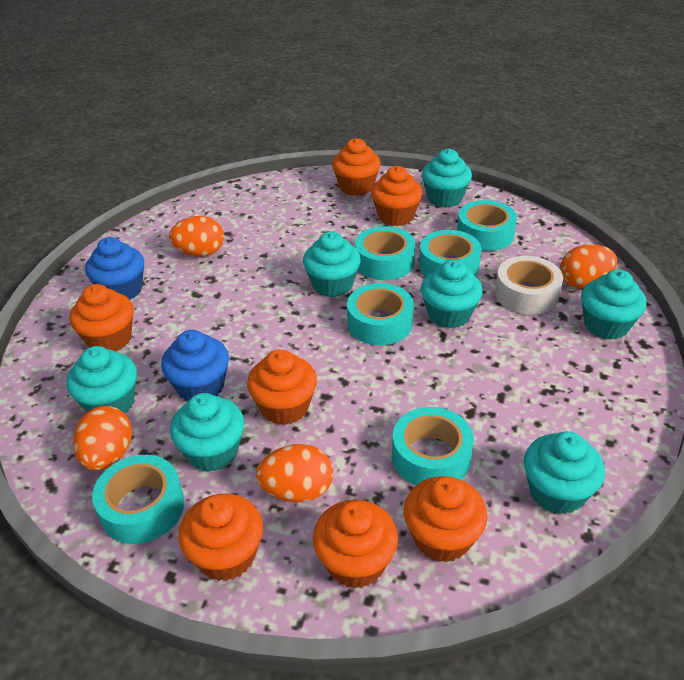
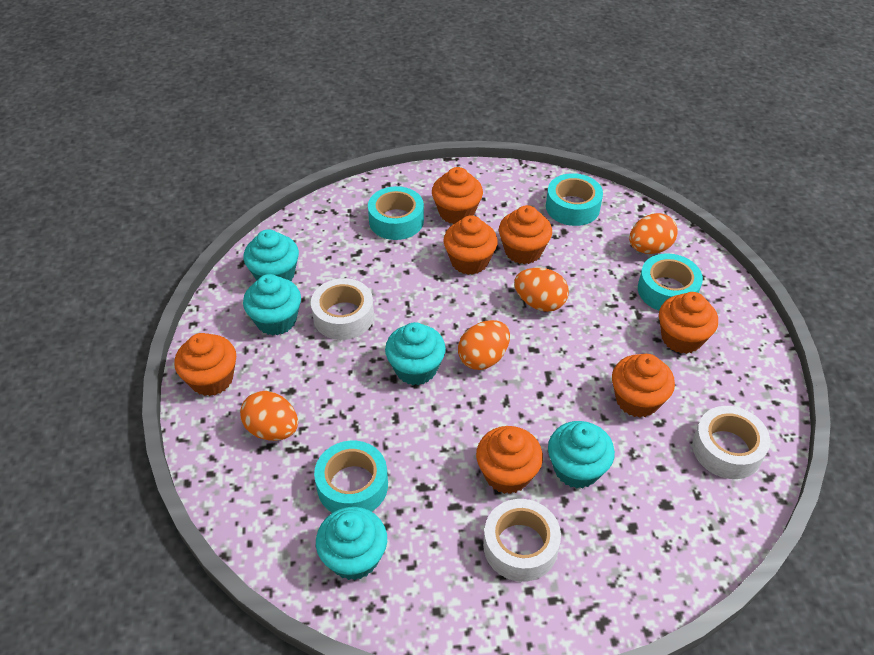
blue cupcake: [85,237,144,300] [161,330,229,401] = 2 -> none = 0
turquoise cupcake: [66,346,137,414] [170,393,244,472] [303,231,361,297] [421,260,483,329] [422,149,472,207] [524,431,605,514] [581,269,647,340] = 7 -> [243,229,299,281] [243,274,301,336] [316,507,387,580] [385,322,446,385] [548,421,615,489] = 5
turquoise tape: [92,455,184,544] [347,283,414,345] [355,226,415,280] [392,407,474,485] [419,230,481,277] [457,200,517,251] = 6 -> [314,441,388,513] [368,186,424,240] [546,173,603,226] [638,253,703,311] = 4
white tape: [495,256,563,314] = 1 -> [311,278,374,340] [483,499,561,582] [692,406,770,479] = 3

